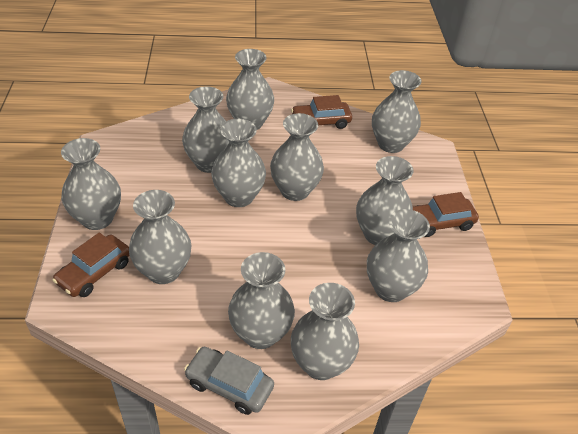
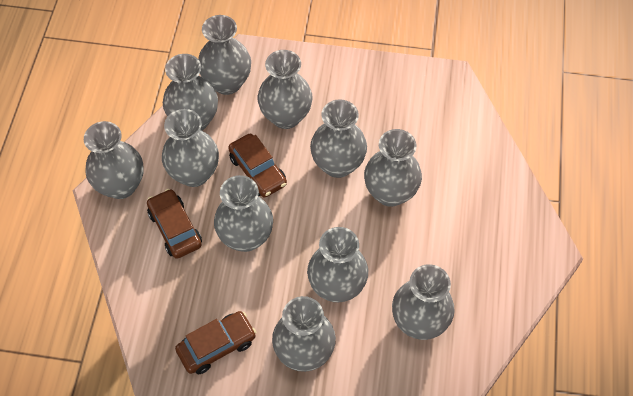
grey car: [184,347,274,415] = 1 -> none = 0

